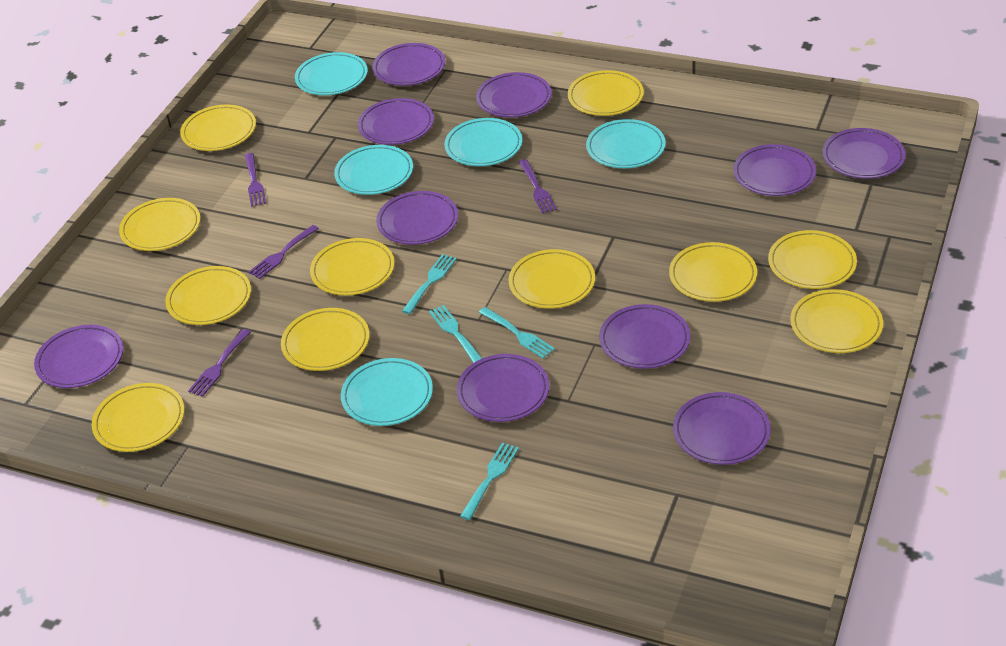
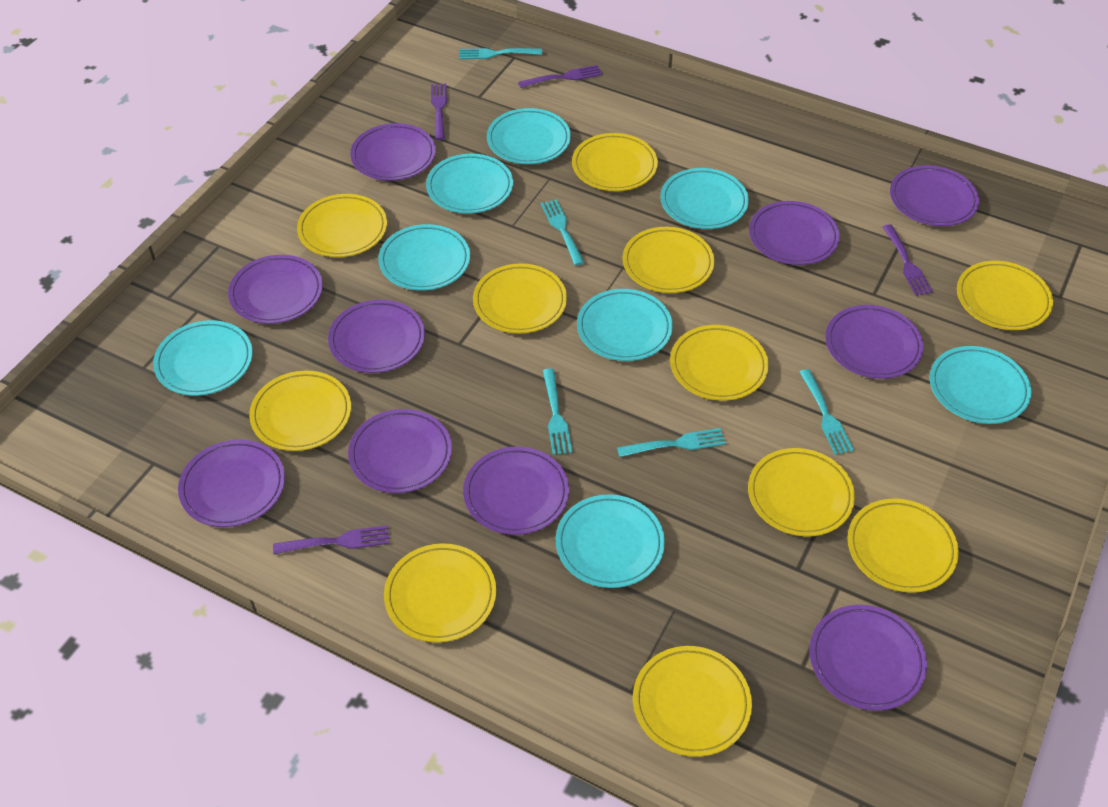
turquoise fork: [402,254,457,314] [429,305,482,363] [460,442,519,520] [479,307,555,358] = 4 -> [459,48,542,59] [541,199,584,265] [543,368,572,455] [617,428,726,457] [799,369,854,455] = 5
turquoise plate: [295,52,368,95] [334,145,413,195] [341,358,433,426] [444,118,522,166] [586,119,666,168] = 5 -> [153,320,253,396] [378,224,470,291] [426,154,513,214] [487,108,571,164] [556,494,665,588] [577,289,673,361] [660,168,749,229] [930,346,1031,424] = 8

